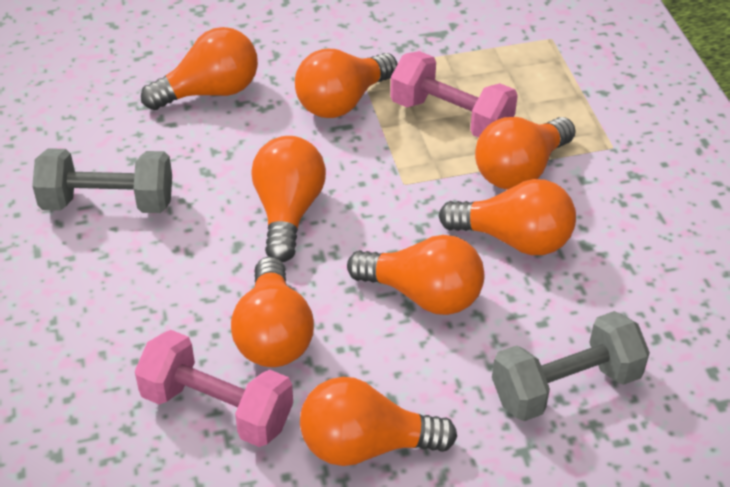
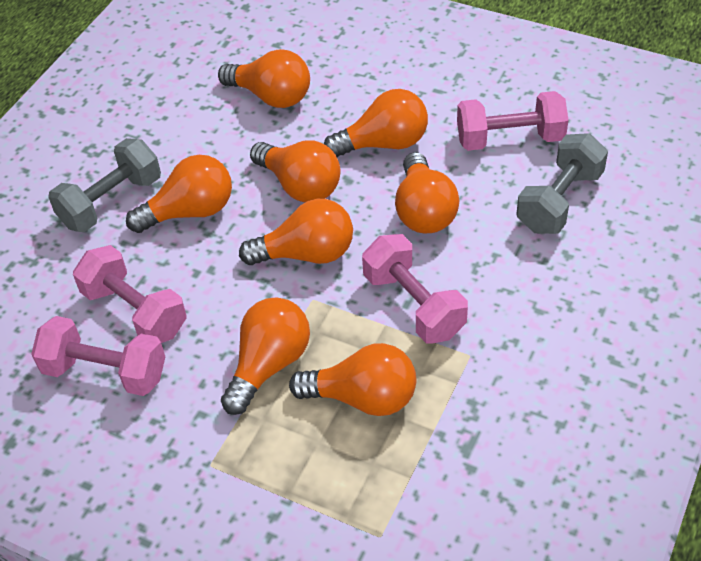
pink dumbbell: [135,330,293,447] [390,51,518,138] = 2 -> [31,316,165,396] [73,245,187,343] [362,234,468,344] [457,91,569,151] = 4

